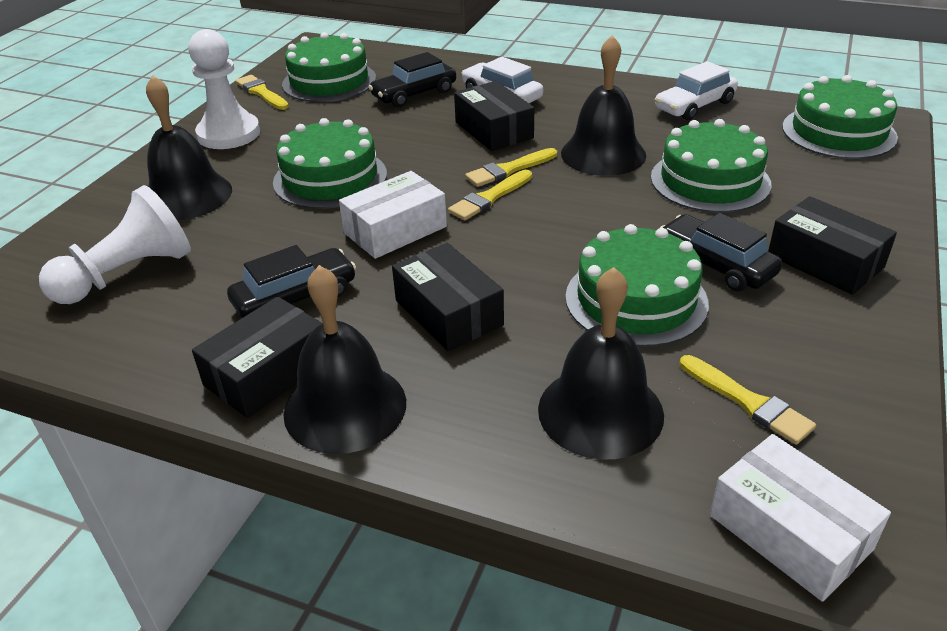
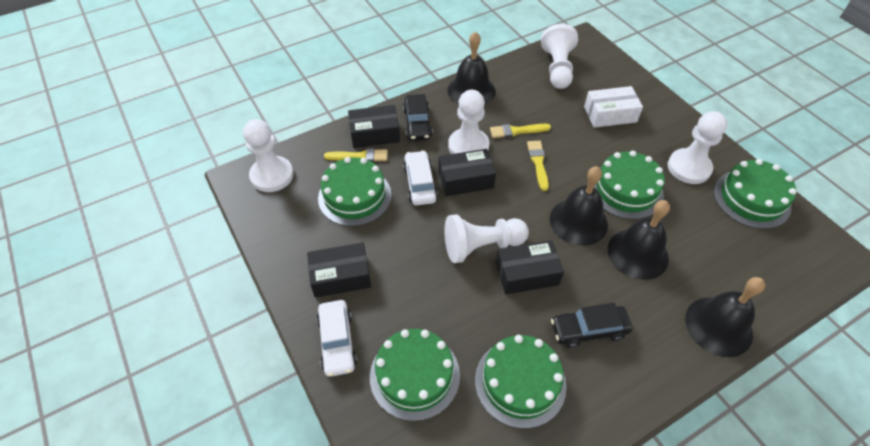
black car: [227,245,356,318] [369,52,456,107] [660,213,782,292] = 3 -> [403,94,433,141] [551,303,633,348] = 2
white box: [339,171,447,259] [710,434,891,601] = 2 -> [584,86,643,128] = 1
white pawn: [39,185,191,304] [189,29,260,149] = 2 -> [243,119,293,192] [444,215,529,263] [448,90,489,154] [541,24,578,89] [668,111,727,184] = 5
yellow brush: [235,75,289,110] [448,170,532,220] [465,148,557,187] [680,355,816,445] = 4 -> [324,148,388,162] [490,124,551,138] [527,141,549,191] = 3

